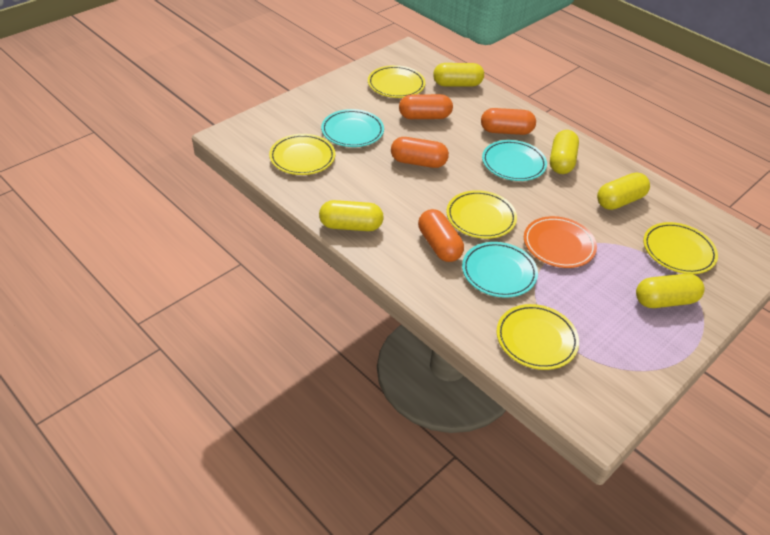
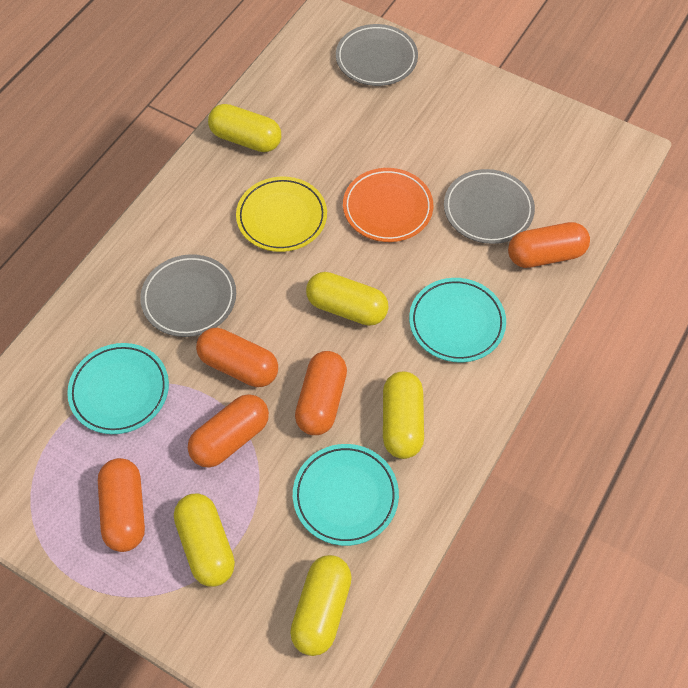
grey plate: none = 0 -> [140,254,236,337] [336,24,418,86] [444,169,535,244] = 3
orange capsule: [391,137,449,168] [399,94,453,119] [418,209,464,262] [481,108,536,135] = 4 -> [98,458,145,552] [188,394,269,467] [196,328,278,387] [295,351,347,435] [508,222,590,268] = 5
yellow plate: [269,134,335,175] [368,65,426,98] [446,190,517,239] [497,304,579,370] [643,222,718,274] = 5 -> [236,177,327,252] = 1

